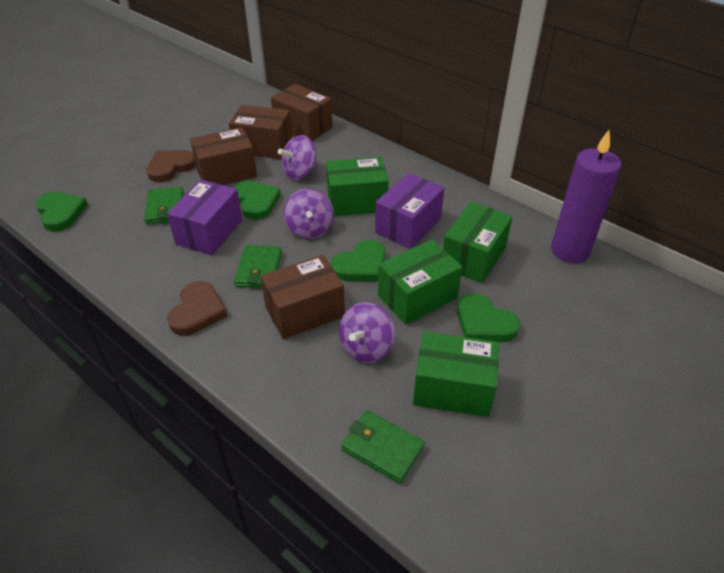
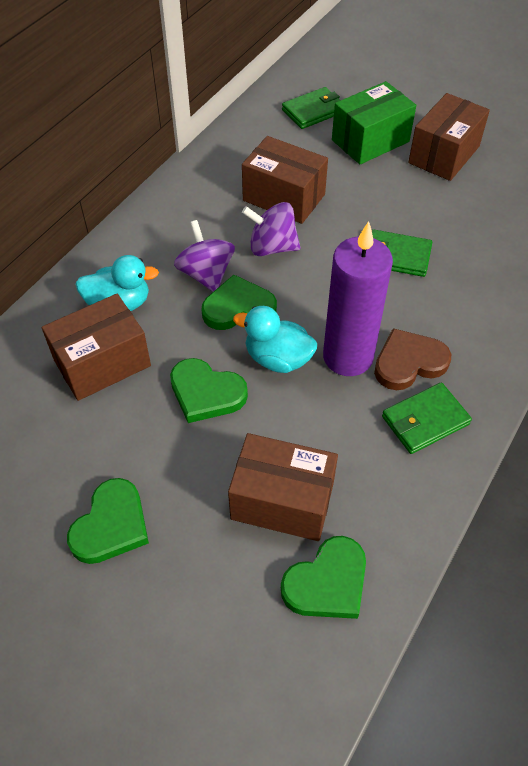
brown heart: [146,150,196,182] [167,281,227,336] = 2 -> [374,328,451,390] = 1
green box: [326,157,389,216] [378,240,462,324] [413,331,499,417] [443,202,513,283] = 4 -> [332,81,416,165] = 1
purple box: [167,179,243,255] [375,173,444,249] = 2 -> none = 0
purple spinning top: [278,135,317,180] [284,189,334,239] [339,302,395,363] = 3 -> [174,220,235,292] [242,202,301,256] = 2
turquoise duck: none = 0 -> [75,255,159,311] [233,306,317,373] = 2

